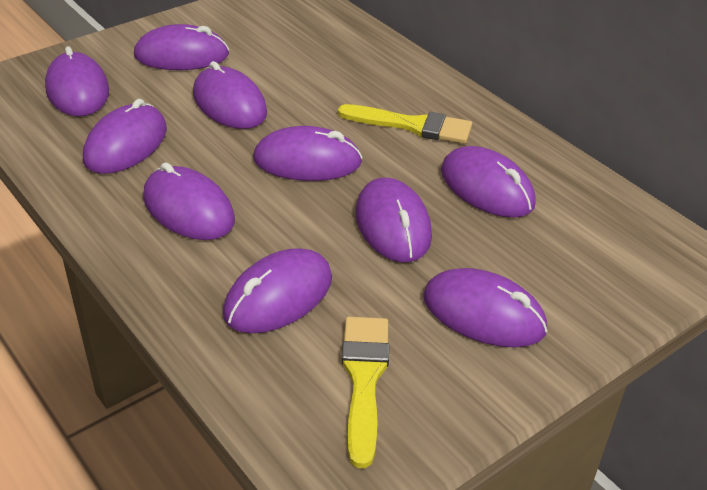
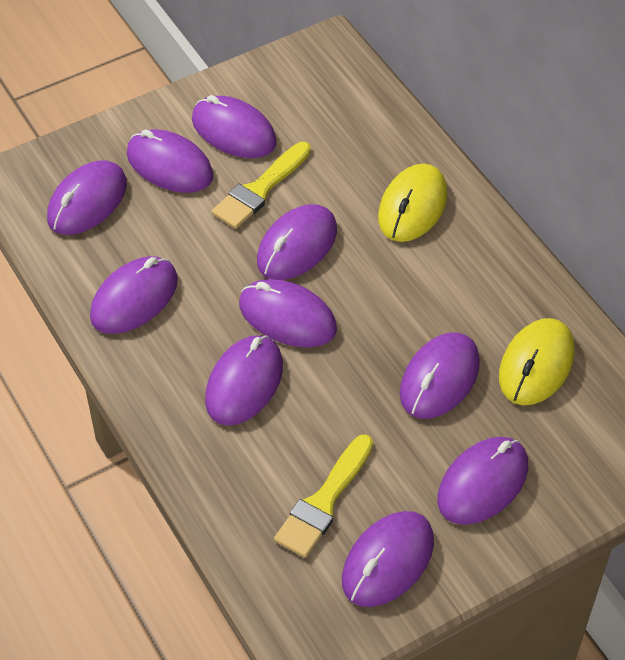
yellow mouse: none = 0 -> [378,164,447,242] [499,318,575,405] = 2

